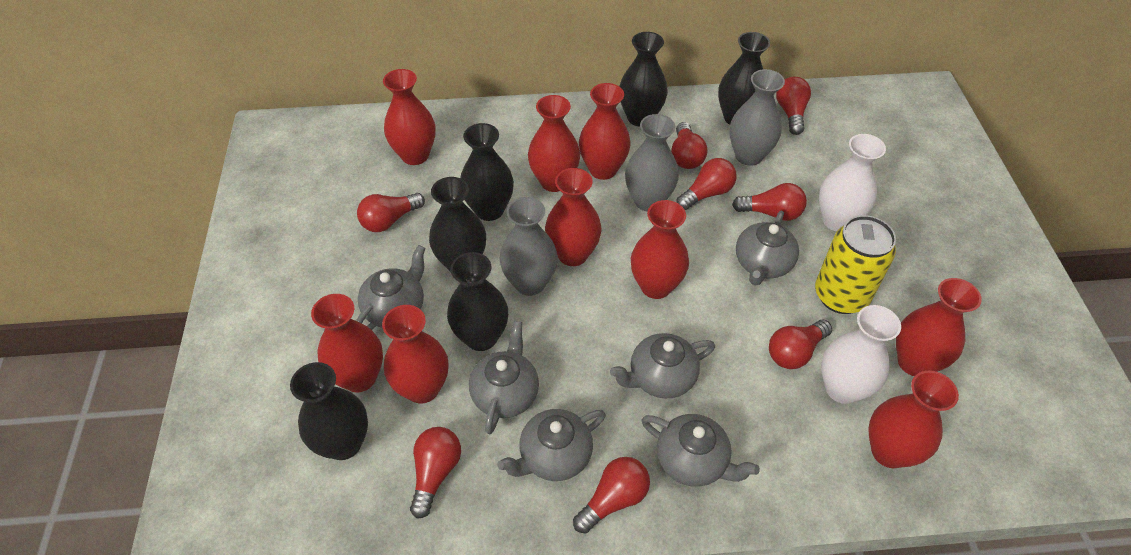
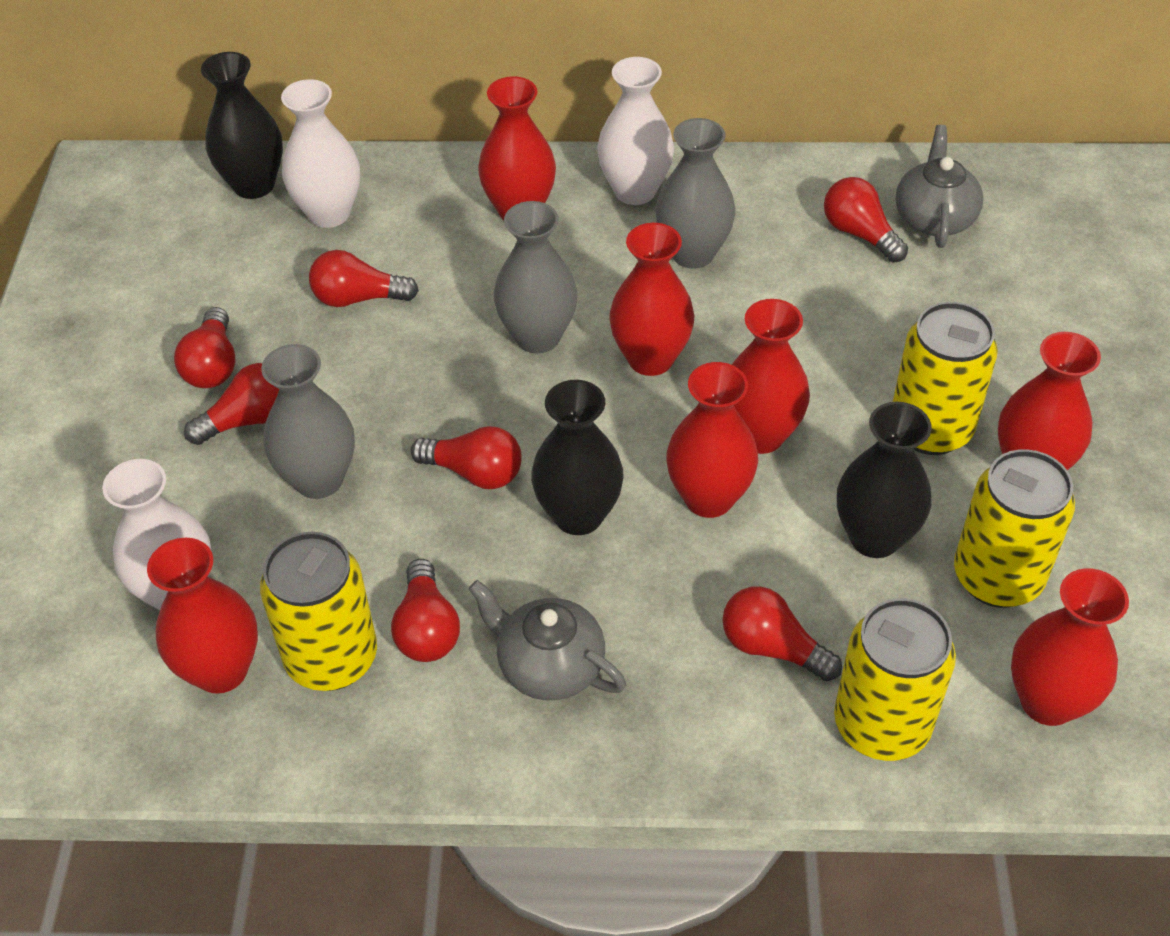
black vase: [290,362,368,460] [429,177,486,272] [447,252,508,351] [460,123,514,221] [619,32,668,127] [718,32,770,125] = 6 -> [201,52,283,199] [531,380,624,535] [837,402,931,558] = 3
grey teapot: [356,245,426,330] [469,321,539,434] [497,409,606,481] [610,333,715,398] [642,414,760,487] [736,211,799,286] = 6 -> [469,580,626,700] [895,125,983,248] = 2
red light bulb: [357,193,425,232] [410,427,461,519] [573,457,650,534] [671,122,708,169] [676,158,737,210] [732,183,807,221] [769,320,832,369] [776,76,811,135] = 8 -> [174,307,236,388] [184,363,279,445] [309,250,419,307] [391,559,460,662] [411,426,522,489] [723,586,842,681] [824,177,908,263] = 7
red vase: [311,294,383,392] [382,305,448,403] [383,69,436,165] [528,95,580,192] [545,168,602,266] [579,83,631,180] [631,200,689,299] [868,371,959,468] [896,278,982,376] = 9 -> [147,538,258,694] [478,76,556,220] [609,223,694,376] [666,362,758,518] [732,299,810,454] [998,332,1101,470] [1011,568,1129,726] = 7
white vase: [819,134,886,231] [821,305,901,404] = 2 -> [102,459,211,610] [281,79,360,228] [597,57,674,205] = 3
yellow can: [815,215,896,314] = 1 -> [260,532,377,691] [834,598,956,761] [893,302,998,455] [954,449,1075,608] = 4

